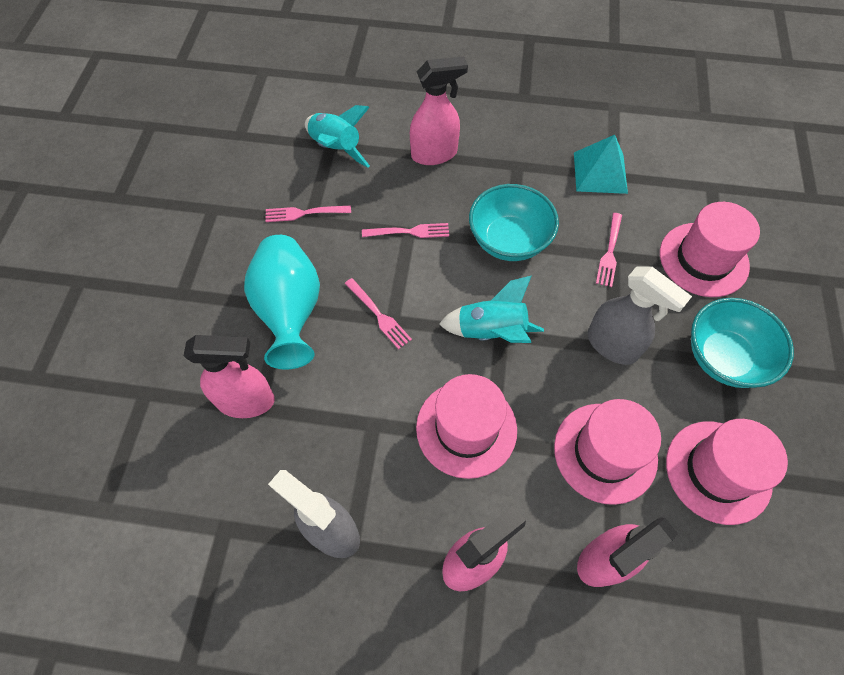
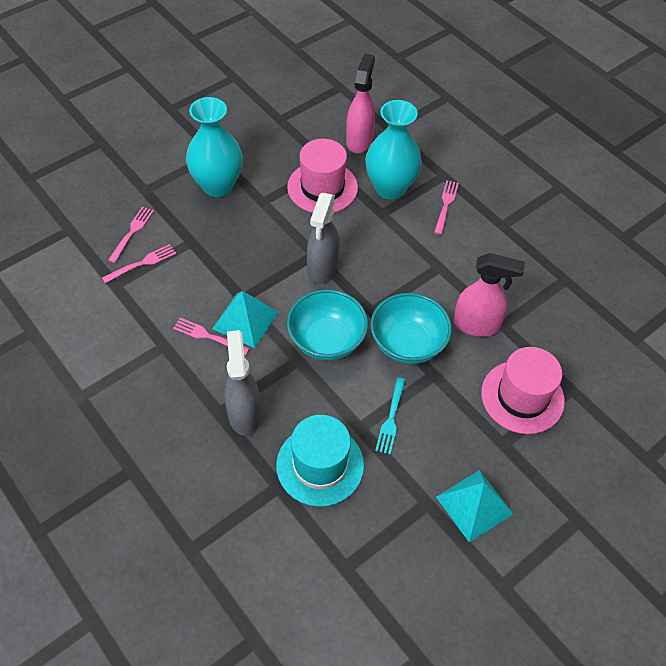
pink hat: [416,374,517,479] [554,399,661,505] [660,202,760,297] [666,419,788,525] = 4 -> [287,139,358,213] [481,347,565,434] = 2
pink spray bottle: [184,335,275,418] [410,57,468,165] [442,505,526,591] [577,517,678,587] = 4 -> [346,54,375,153] [454,253,525,337] = 2
turquoise fork: none = 0 -> [375,377,406,455] = 1
turquoise hat: none = 0 -> [276,415,364,507] = 1
turquoise pyramid: [574,135,628,194] = 1 -> [212,291,278,348] [436,470,513,542] = 2
turquoise rocket: [305,105,370,167] [439,275,544,343] = 2 -> none = 0
turquoise vase: [244,235,320,370] = 1 -> [186,97,243,197] [365,100,422,199] = 2

